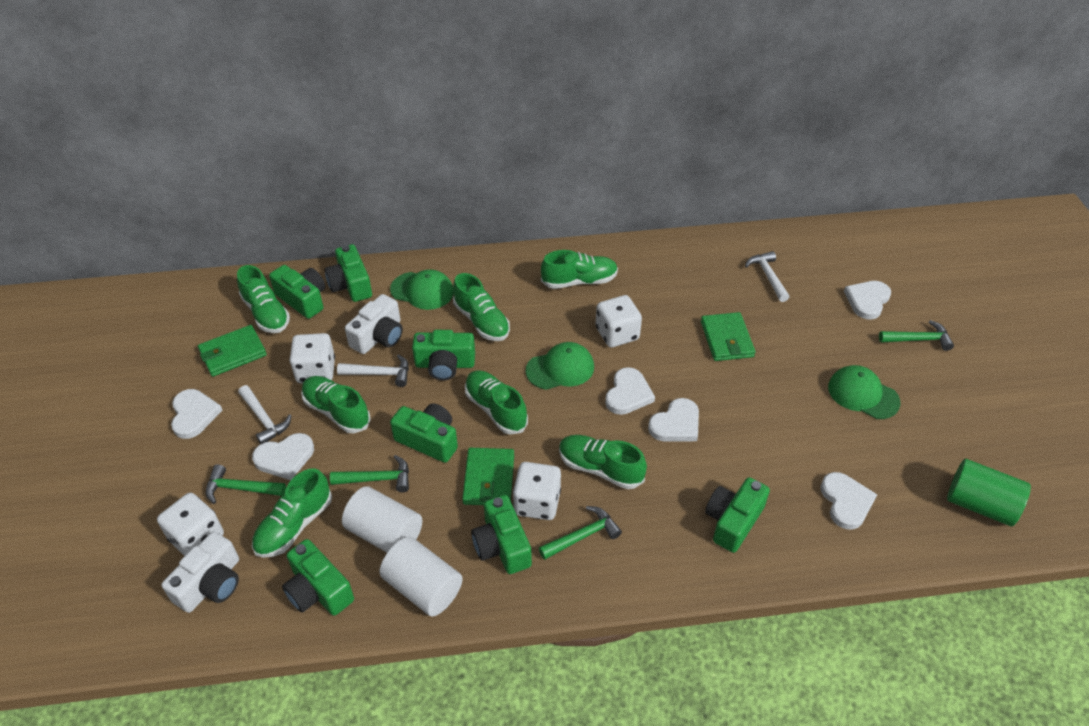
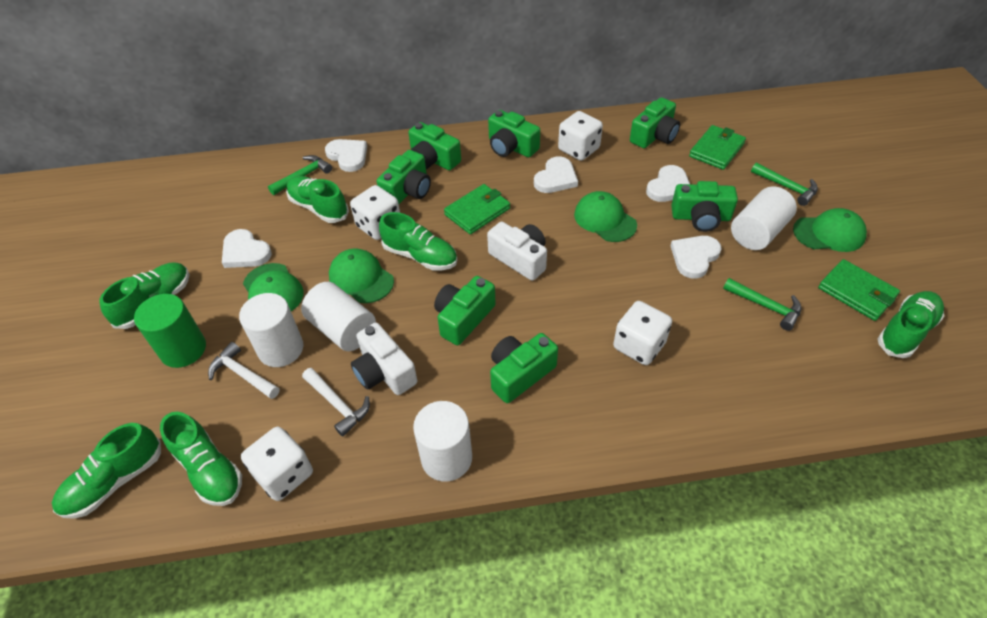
green cap: [390,269,454,310] [526,342,594,390] [828,365,900,419] = 3 -> [243,263,303,311] [329,248,394,303] [574,191,637,242] [793,208,867,252] = 4
green hammer: [206,464,286,504] [330,455,409,492] [539,506,622,560] [879,320,954,351] = 4 -> [268,155,332,195] [723,278,801,331] [751,163,818,206] = 3
green shoe: [237,265,290,333] [252,468,332,558] [301,376,371,433] [453,273,510,341] [465,371,528,435] [541,250,618,289] [559,435,647,489] = 7 -> [52,423,161,519] [99,263,190,329] [160,412,242,506] [286,176,349,223] [379,212,457,271] [878,291,944,358] = 6
white cylinder: [342,486,422,553] [379,537,463,617] = 2 -> [239,293,303,367] [301,282,376,351] [413,401,472,482] [731,186,797,250] = 4
white hammer: [238,385,291,444] [337,354,409,387] [745,251,789,302] = 3 -> [208,342,280,399] [302,368,370,436] = 2
white heart: [171,389,223,439] [252,433,314,480] [605,367,655,415] [648,398,699,441] [820,472,877,530] [844,281,891,319] = 6 -> [222,229,272,268] [325,139,367,172] [534,156,578,193] [646,165,690,202] [671,236,722,279] = 5

